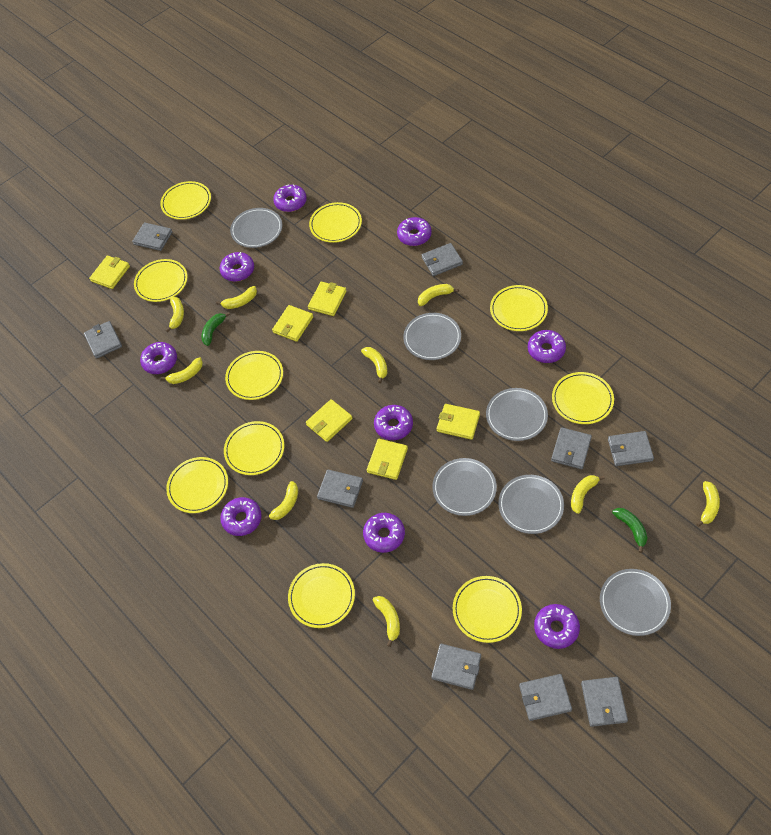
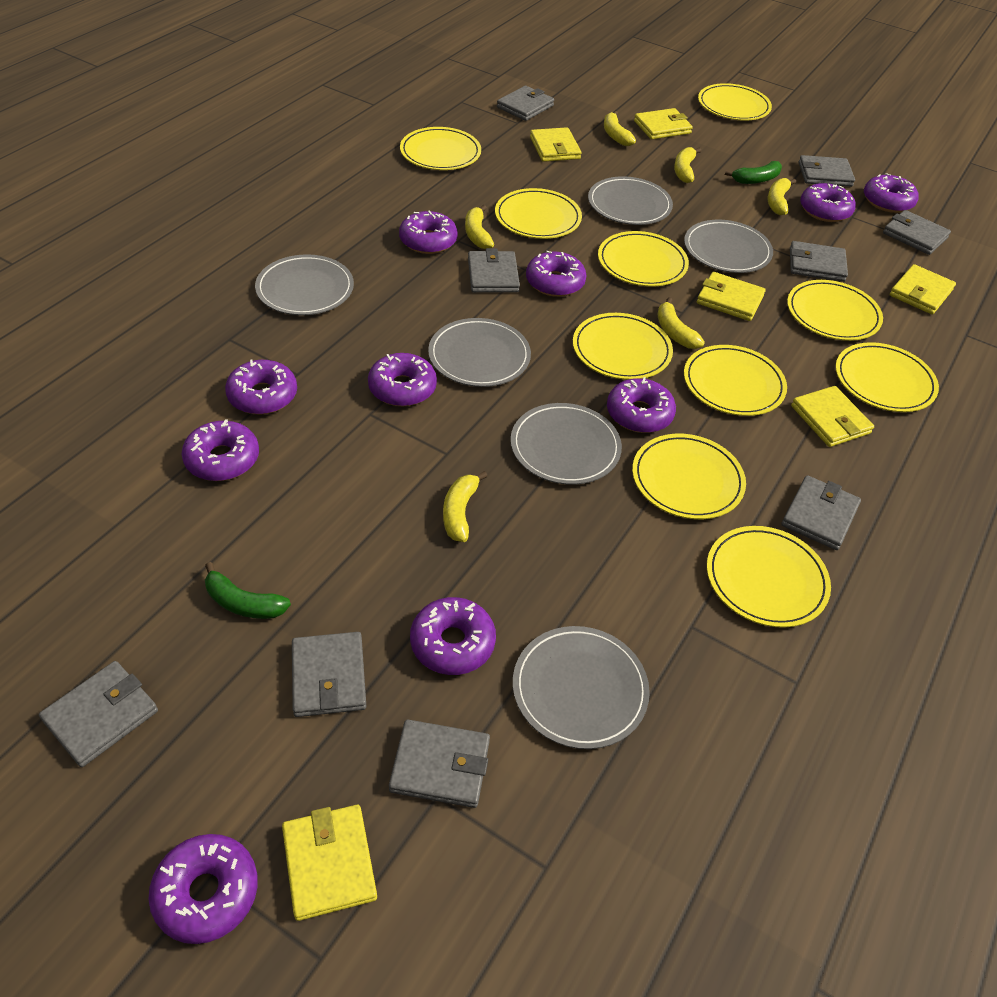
purple donut: [140,342,177,374] [220,252,254,282] [220,497,262,536] [273,184,307,212] [363,513,405,553] [374,405,413,440] [397,217,432,246] [528,330,566,363] [534,604,580,649] = 9 -> [149,834,258,944] [182,419,259,481] [225,359,297,415] [368,353,437,406] [399,211,458,254] [410,597,496,675] [526,251,586,297] [607,377,676,433] [800,183,856,222] [864,173,919,213] = 10
yellow banana: [161,357,203,384] [166,297,184,332] [216,286,257,309] [264,481,298,520] [361,347,387,383] [373,596,400,647] [418,284,459,306] [571,475,605,514] [697,481,720,527] = 9 -> [443,471,487,542] [465,205,494,249] [604,111,636,146] [657,297,705,349] [674,147,701,183] [768,178,796,215] = 6

